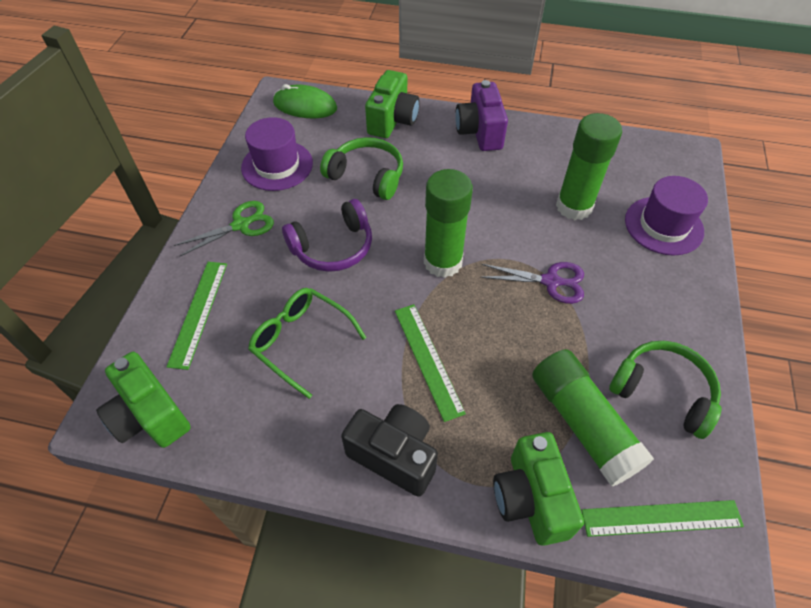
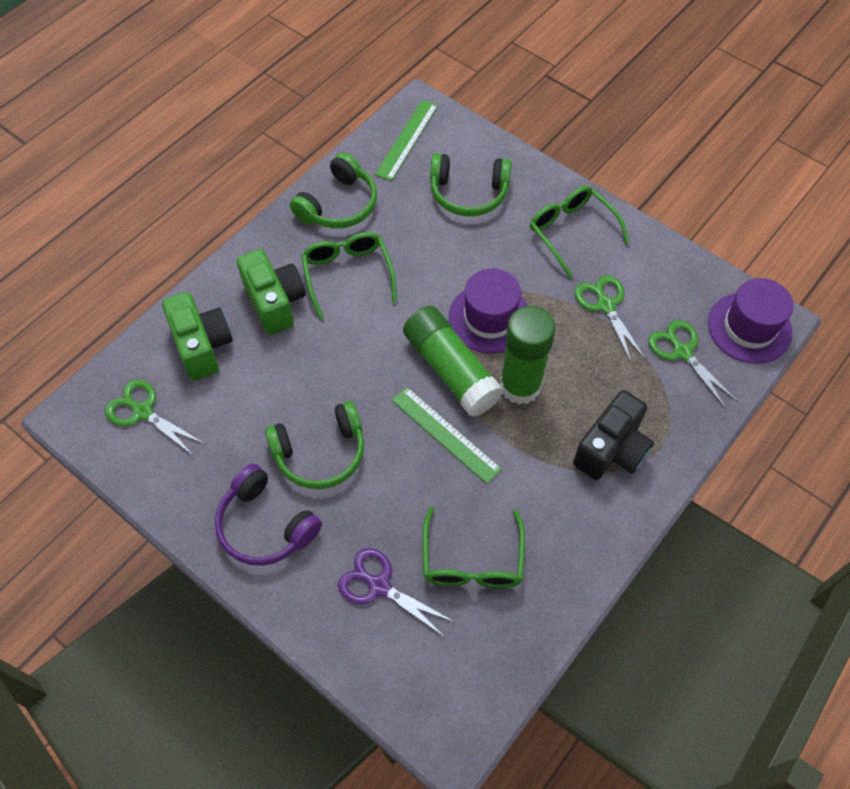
green camera: [96,352,191,448] [365,70,420,138] [493,432,584,546] = 3 -> [162,292,233,381] [237,249,306,335] = 2
green glasses: [248,288,367,399] = 1 -> [301,232,397,319] [423,506,525,588] [530,186,630,278] = 3
green glue stick: [424,169,473,278] [532,349,654,487] [556,113,622,220] = 3 -> [403,306,504,417] [500,306,556,405] = 2
green headphones: [320,137,403,200] [609,341,722,439] = 2 -> [265,401,364,489] [290,152,377,229] [430,153,511,217] = 3
green mouse: [273,84,337,118] = 1 -> none = 0
green ruler: [166,262,227,370] [395,304,466,422] [581,500,744,537] = 3 -> [375,100,438,181] [392,387,502,484] = 2
green scissors: [174,201,274,257] = 1 -> [105,380,205,455] [575,275,646,364] [648,320,738,409] = 3
purple camera: [455,80,508,151] = 1 -> none = 0

